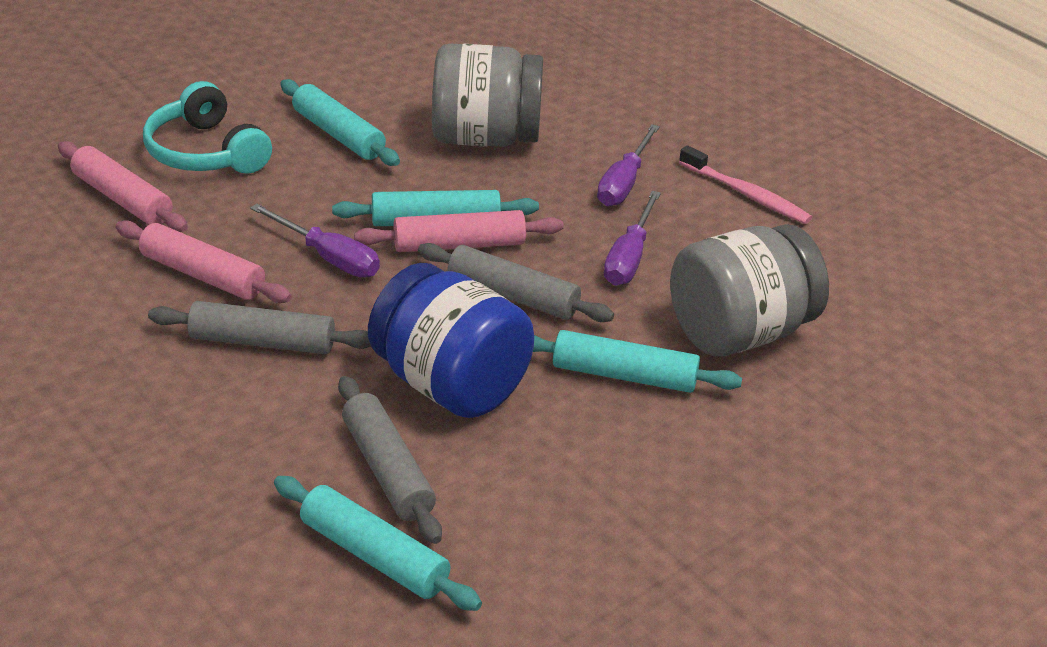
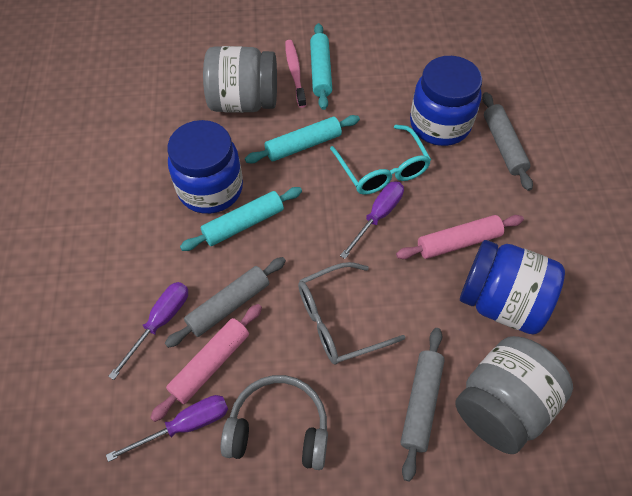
blue jar: [368,263,534,418] = 1 -> [167,120,243,214] [410,56,482,146] [460,240,565,335] = 3
grey glasses: none = 0 -> [298,262,405,364] = 1
grey headphones: none = 0 -> [221,375,328,470] = 1
pink rolling pin: [58,141,188,232] [115,220,292,303] [354,210,564,252] = 3 -> [150,304,262,422] [396,215,524,259] = 2
turquoise glasses: none = 0 -> [330,125,431,195] = 1
turquoise headphones: [143,81,272,174] = 1 -> none = 0
turquoise rolling pin: [274,476,482,611] [280,79,400,166] [332,190,539,226] [533,330,742,393] = 4 -> [180,187,302,251] [245,115,360,163] [310,23,332,110] = 3

